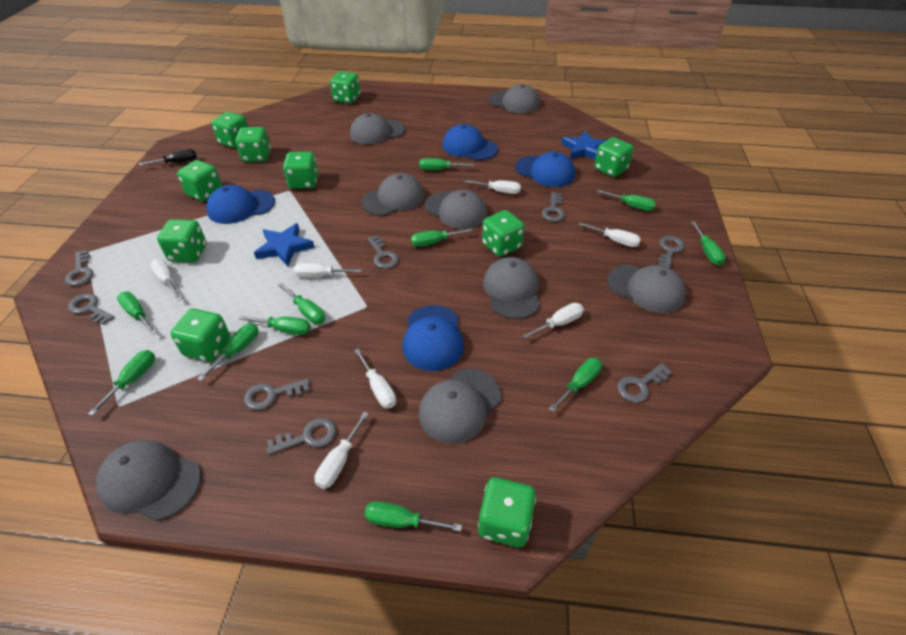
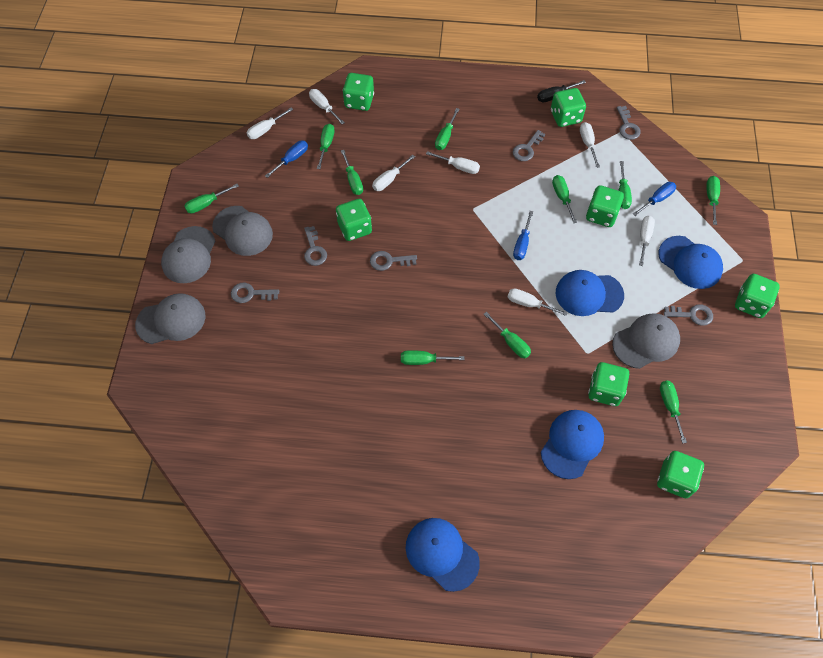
blue screwdriver: none = 0 -> [265,141,308,178] [513,211,533,260] [633,182,676,216] = 3
blue star: [254,223,315,266] [561,131,607,159] = 2 -> none = 0
green dice: [157,219,207,262] [170,308,230,362] [177,160,222,202] [211,112,248,148] [235,127,271,162] [283,152,318,189] [330,71,361,104] [478,477,536,548] [482,210,525,257] [594,137,634,177] = 10 -> [336,199,372,241] [343,73,374,111] [551,88,586,127] [586,185,624,227] [588,362,629,406] [657,451,704,498] [735,274,780,318] = 7
green screwdriver: [88,350,155,416] [117,292,157,335] [197,323,258,381] [238,316,311,335] [278,283,325,324] [365,501,462,532] [411,228,473,247] [419,158,474,170] [549,358,602,412] [596,190,656,211] [691,221,726,265] = 11 -> [184,184,239,213] [317,124,334,169] [341,150,363,195] [401,350,464,365] [435,108,460,150] [484,312,531,358] [552,175,577,223] [618,161,632,209] [660,380,687,444] [706,176,720,225] = 10
grey cap: [96,440,201,521] [350,113,405,145] [361,173,424,216] [419,369,501,444] [425,190,487,229] [483,257,540,319] [489,84,540,113] [607,265,686,313] = 8 -> [135,293,206,344] [161,226,215,283] [212,206,273,256] [612,313,680,369] = 4
grey key: [65,250,93,286] [68,293,114,325] [244,378,310,410] [267,418,336,455] [367,235,399,269] [542,192,565,222] [617,363,672,403] [658,236,685,268] = 8 -> [231,283,279,303] [304,226,327,266] [370,251,417,271] [513,130,545,161] [617,106,641,140] [664,304,713,326] = 6

